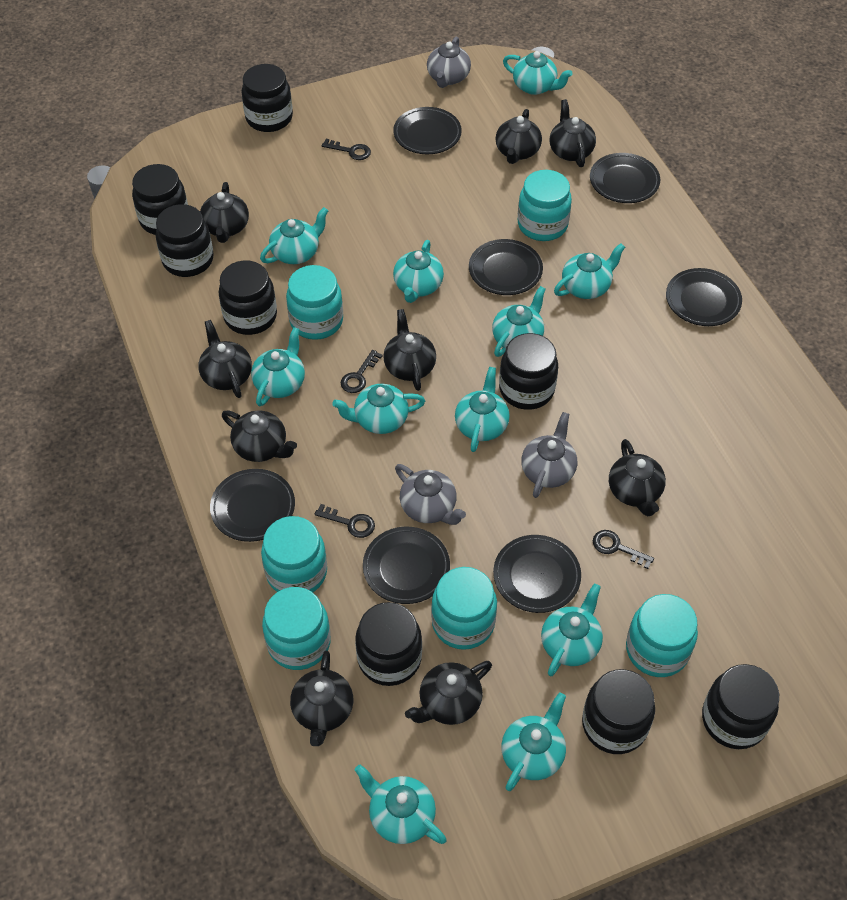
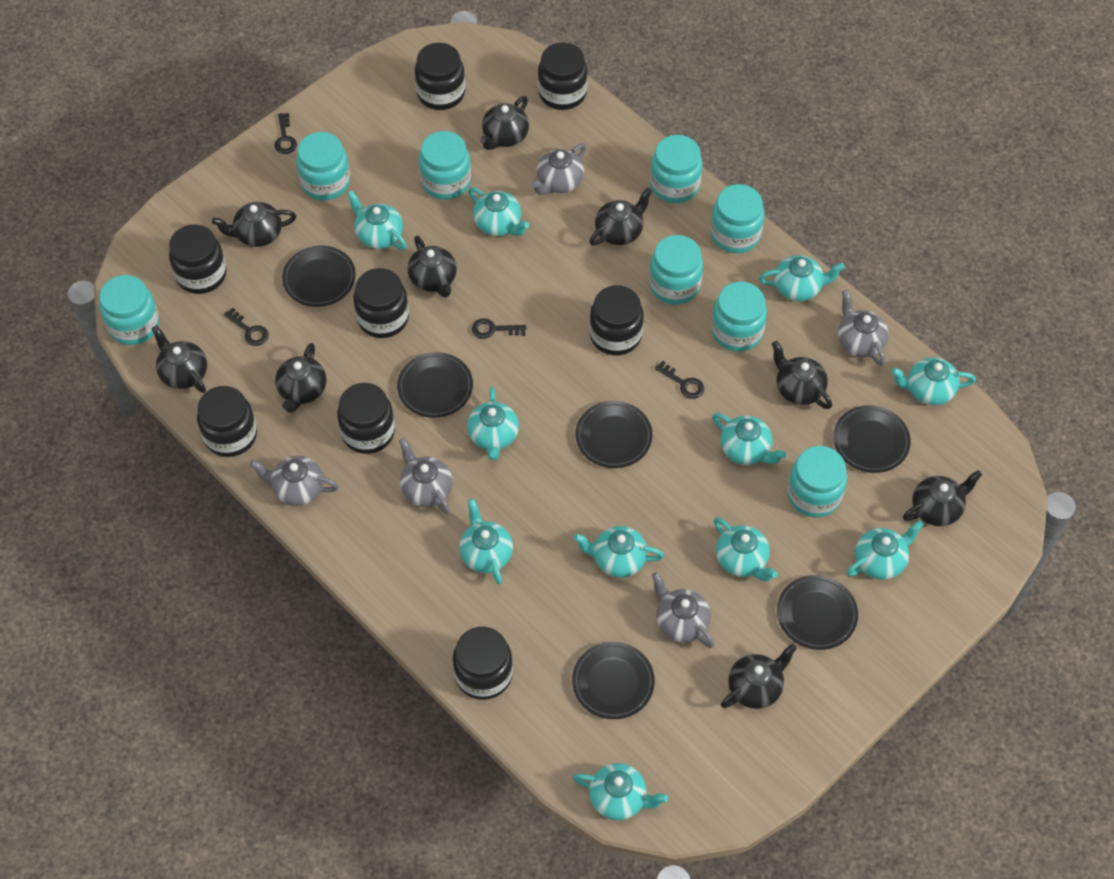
black plate: [210,469,295,542] [363,527,450,604] [393,107,462,154] [469,239,543,295] [493,535,581,613] [590,153,660,203] [666,268,742,326] = 7 -> [282,245,356,307] [397,352,473,418] [572,642,655,719] [576,401,652,468] [777,575,858,650] [833,405,911,473] = 6
grey teapot: [395,464,466,525] [427,37,471,88] [521,412,577,498] = 3 -> [250,456,339,506] [399,438,453,514] [531,143,586,195] [652,572,714,648] [838,290,889,366] = 5
turquoise jar: [261,516,327,592] [262,587,331,670] [286,265,343,340] [431,567,497,650] [518,170,572,241] [626,594,698,677] = 6 -> [99,275,159,345] [296,132,350,200] [419,131,471,199] [649,235,703,305] [650,135,702,203] [710,184,764,253] [711,282,767,352] [787,446,847,517] = 8

